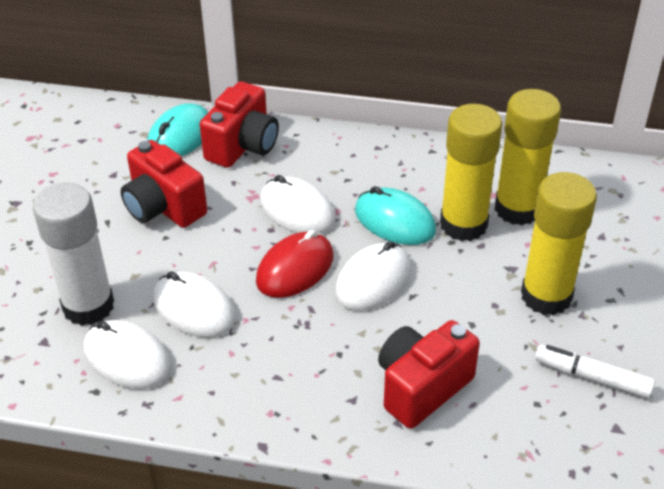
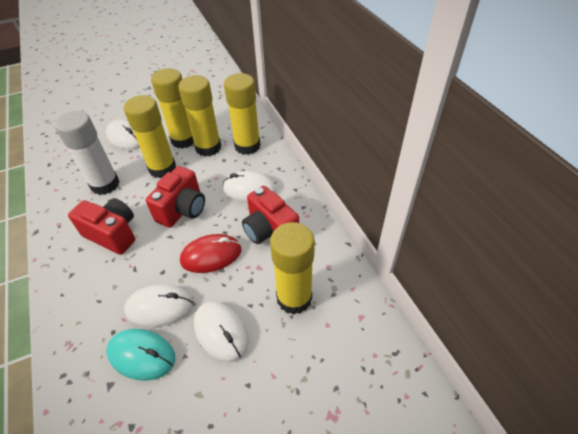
turquoise mouse: [147,103,208,156] [355,186,436,245] = 2 -> [106,329,175,381] = 1
white marker: [535,345,655,398] = 1 -> none = 0
yellow glue stick: [440,104,502,241] [495,89,561,225] [521,172,597,315] = 3 -> [124,95,176,178] [151,68,194,149] [178,75,221,156] [224,73,261,155] [270,222,315,315] = 5

